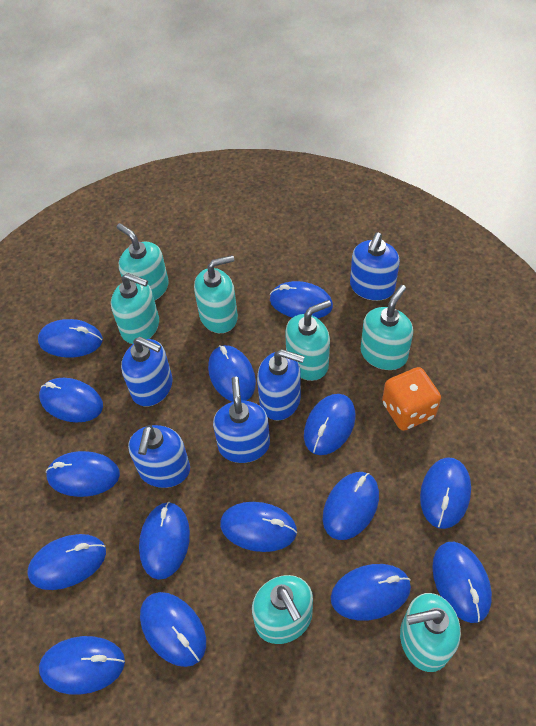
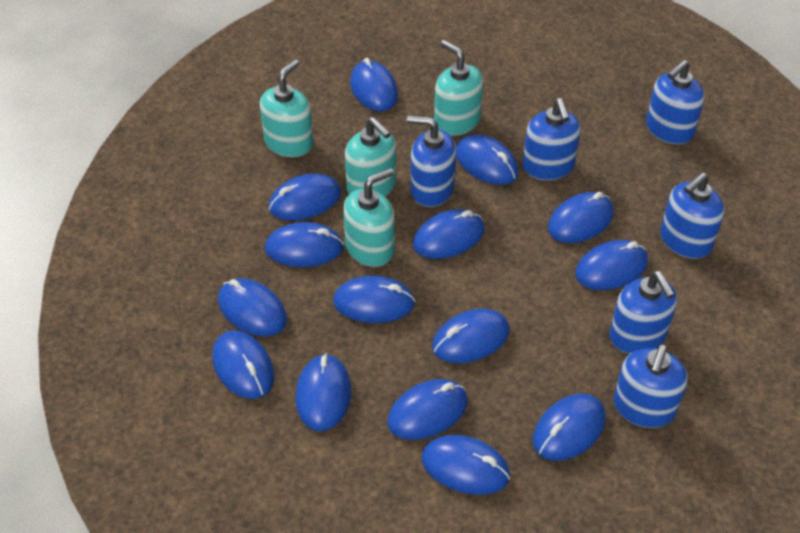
blue soap dispenser: [121,337,173,407] [128,425,190,488] [213,377,270,463] [257,349,305,420] [350,233,400,301] = 5 -> [407,115,456,207] [523,98,581,180] [609,271,677,354] [614,344,688,428] [646,60,704,144] [660,172,724,259] = 6
orange dice: [382,367,441,431] = 1 -> none = 0
turquoise soap dispenser: [111,273,159,344] [117,223,169,300] [194,255,238,333] [252,575,313,644] [285,300,331,381] [361,285,413,370] [400,593,461,672] = 7 -> [260,59,313,157] [343,168,395,267] [345,117,396,196] [434,40,483,136] = 4

